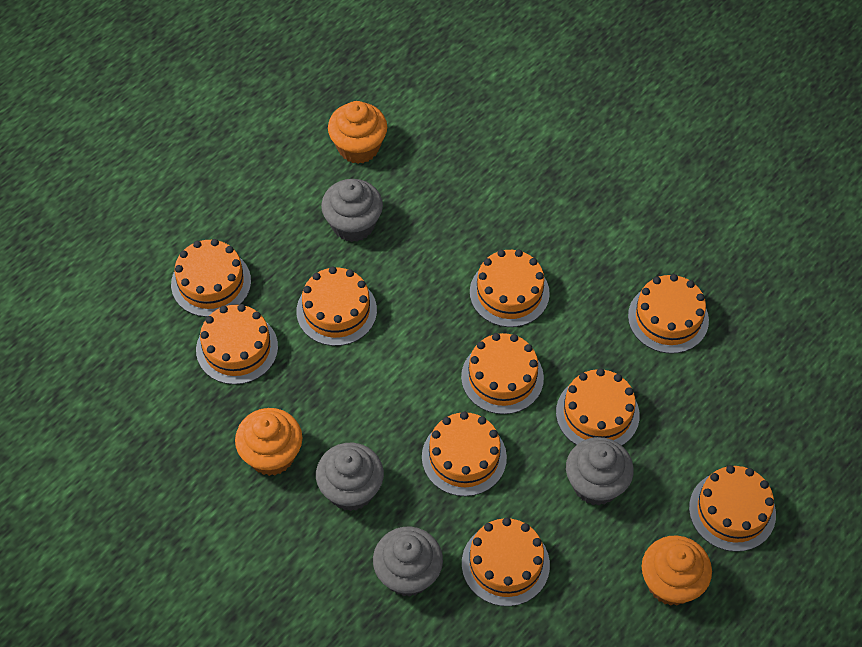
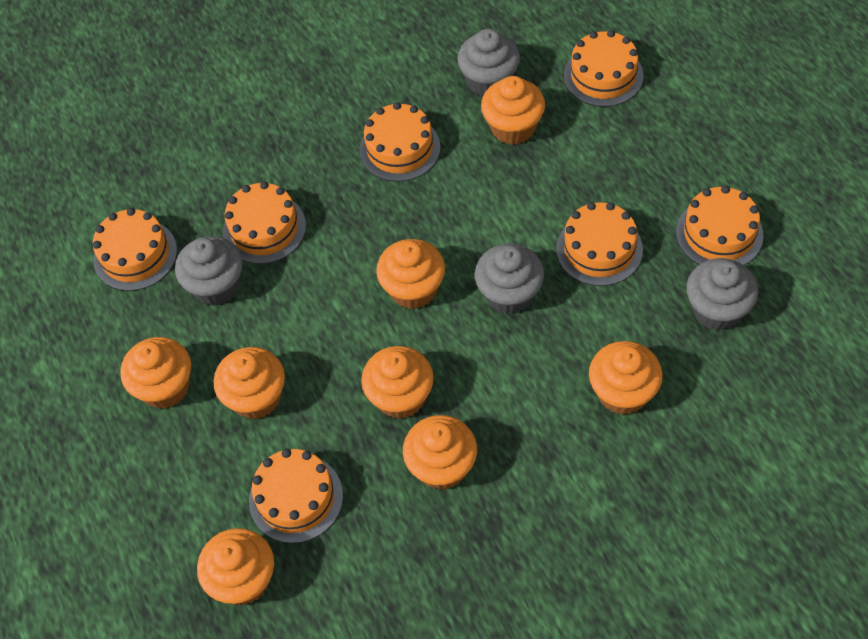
orange cake: [171,239,251,317] [196,304,278,385] [296,266,377,346] [422,412,507,496] [461,333,544,414] [462,518,550,606] [470,249,550,327] [556,368,640,446] [628,274,709,354] [689,465,776,552] = 10 -> [93,208,177,291] [223,181,306,264] [249,449,343,543] [360,102,441,182] [556,202,643,286] [564,30,643,107] [676,185,763,265] = 7
orange cupcake: [235,408,302,476] [328,101,387,164] [642,536,712,606] = 3 -> [120,337,191,409] [197,528,274,605] [214,347,285,419] [361,346,434,419] [376,239,445,309] [403,415,477,490] [481,76,545,145] [589,341,663,415] = 8

